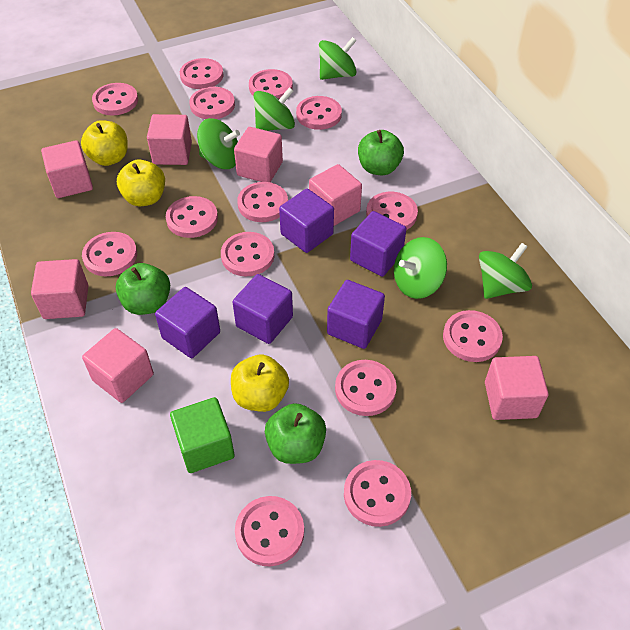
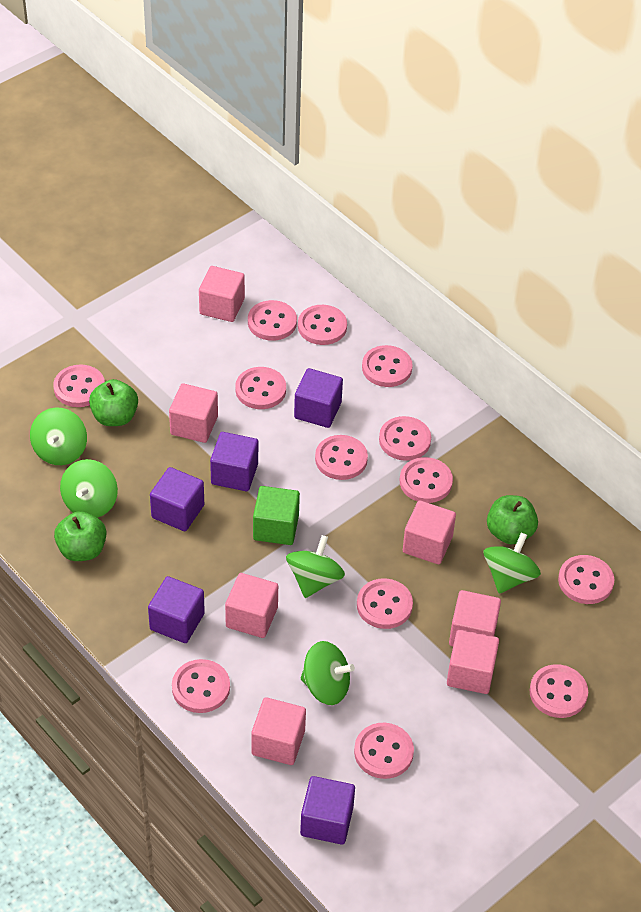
pink button: [82,232,137,276] [92,83,138,116] [166,196,218,238] [180,58,224,89] [190,87,235,119] [221,232,275,276] [235,496,304,566] [237,182,288,222] [249,69,293,99] [296,96,342,130] [335,360,397,416] [344,460,411,527] [366,192,418,230] [443,310,503,362] = 14 -> [53,365,105,407] [172,659,230,713] [235,367,286,409] [248,300,297,341] [298,305,347,345] [315,435,368,480] [354,723,414,779] [357,578,413,629] [362,345,413,387] [379,416,431,461] [400,457,453,503] [530,664,588,718] [558,555,614,604] = 13
yellow apple: [81,120,128,166] [117,159,165,206] [231,355,289,412] = 3 -> none = 0

